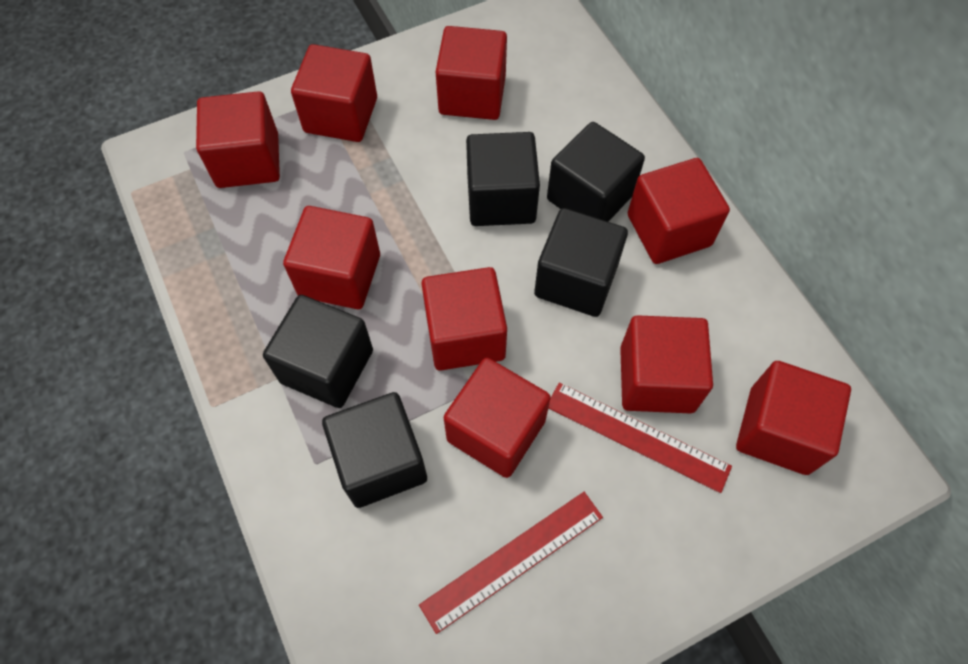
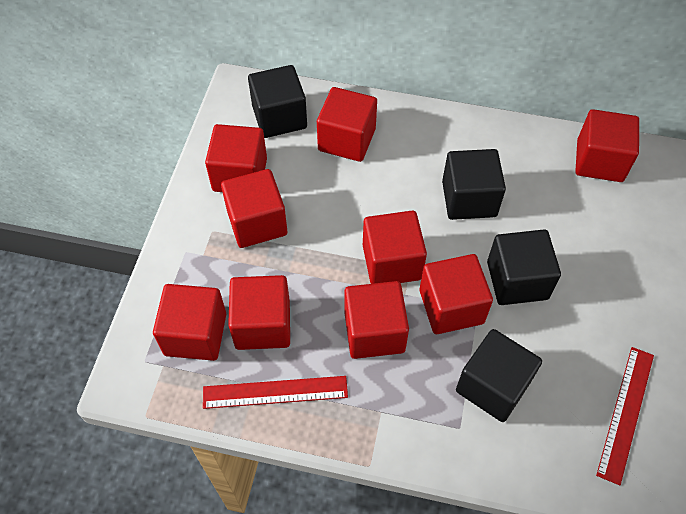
black cube: [263,295,373,408] [322,392,427,508] [466,132,540,226] [534,208,628,317] [547,122,645,222] = 5 -> [248,65,307,138] [442,149,506,220] [456,329,542,422] [487,229,561,305] = 4

